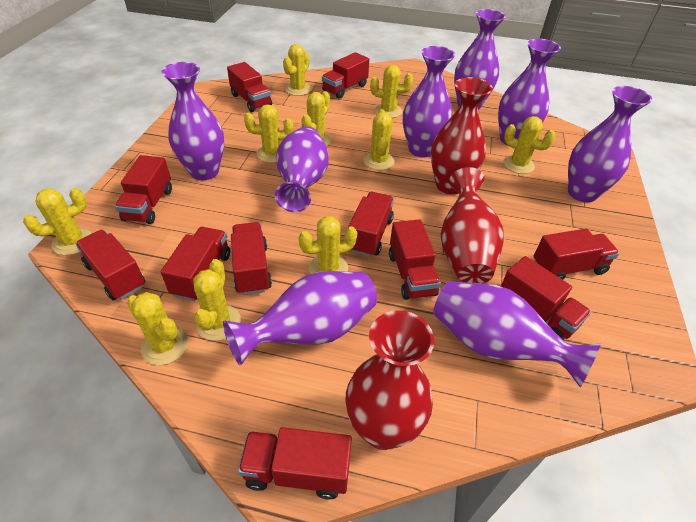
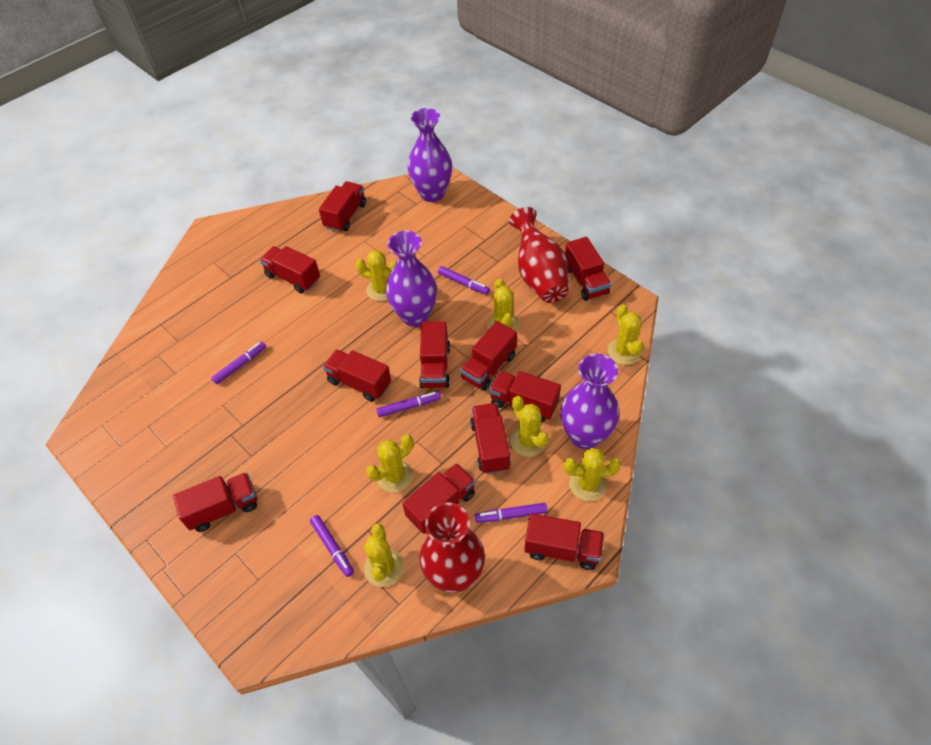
purple marker: none = 0 -> [211,342,266,384] [310,515,354,577] [376,392,441,417] [438,266,490,295] [475,503,547,523] = 5
purple vase: [162,62,224,180] [223,271,377,366] [275,126,328,212] [403,46,455,157] [433,281,601,388] [454,9,506,110] [498,39,561,145] [568,86,652,203] = 8 -> [386,231,437,327] [408,108,452,202] [560,354,619,449] = 3
red vase: [346,311,434,450] [431,77,493,195] [441,167,504,283] = 3 -> [419,503,485,593] [509,207,569,303] = 2
yellow cactus: [23,188,92,255] [127,292,188,365] [193,259,241,341] [244,104,293,163] [283,44,311,96] [299,216,357,274] [301,91,332,147] [363,109,395,170] [370,65,413,118] [503,116,556,174] = 10 -> [355,250,396,301] [364,523,404,587] [366,434,413,493] [487,278,520,331] [511,396,549,457] [564,448,621,501] [608,304,643,365] = 7

